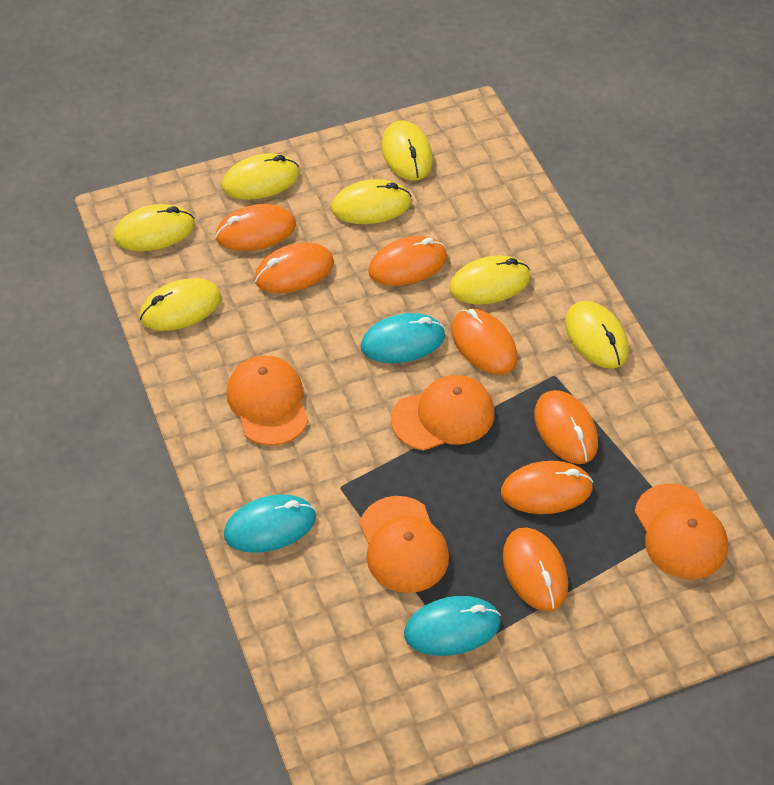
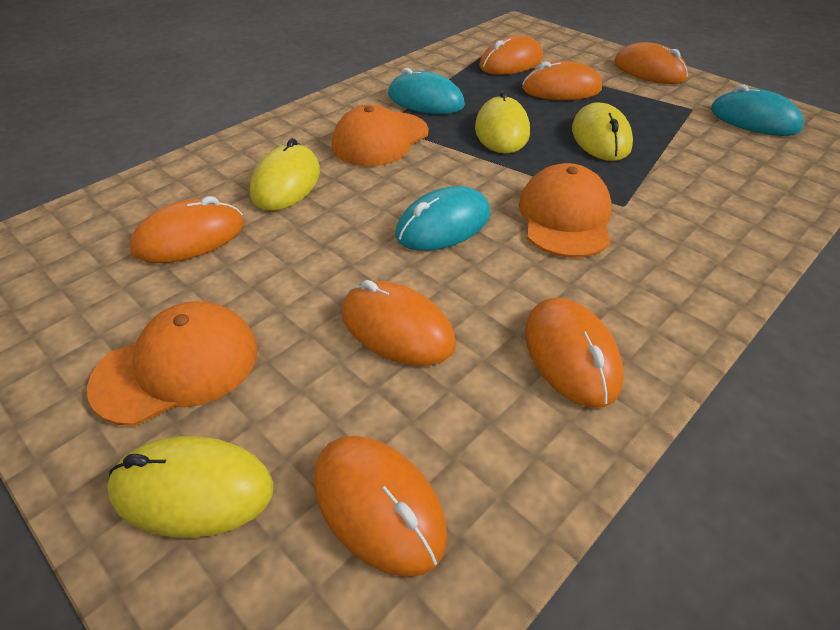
orange cap: [226,356,309,446] [360,496,449,593] [391,375,494,451] [635,483,728,580] = 4 -> [87,301,257,426] [332,105,429,166] [519,163,611,258] = 3
yellow mouse: [114,204,195,251] [140,278,221,331] [222,153,300,200] [331,179,411,224] [381,120,433,181] [449,255,530,304] [565,301,629,369] = 7 -> [107,436,274,538] [250,138,320,211] [475,90,530,153] [572,102,633,161] = 4

